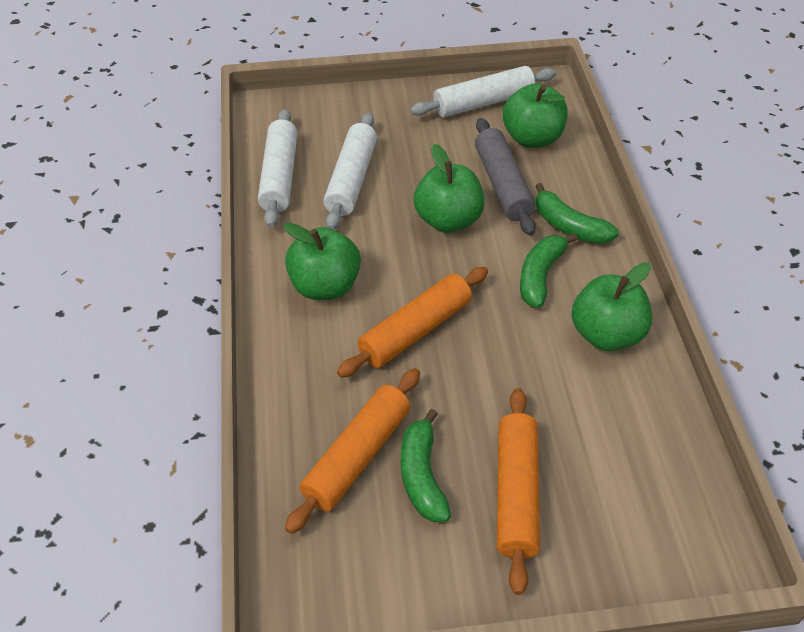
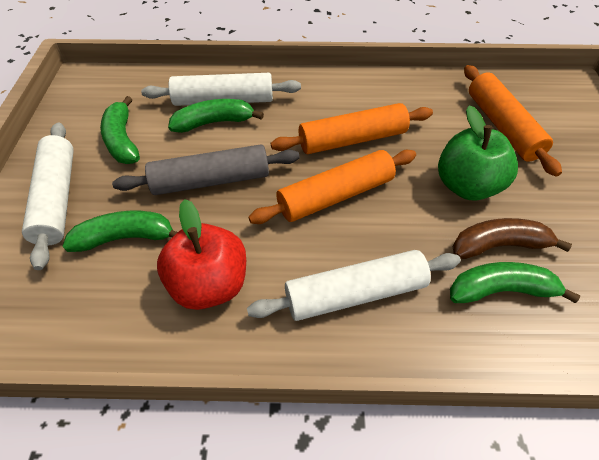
brown banana: none = 0 -> [452,218,572,259] = 1
green apple: [283,223,361,300] [414,144,485,233] [503,83,568,148] [571,262,652,351] = 4 -> [438,105,518,200] = 1
green banana: [401,409,451,522] [520,233,578,308] [535,183,619,244] = 3 -> [62,211,178,252] [100,96,140,164] [168,99,264,133] [450,262,581,303] = 4
red apple: none = 0 -> [157,199,246,310] = 1

